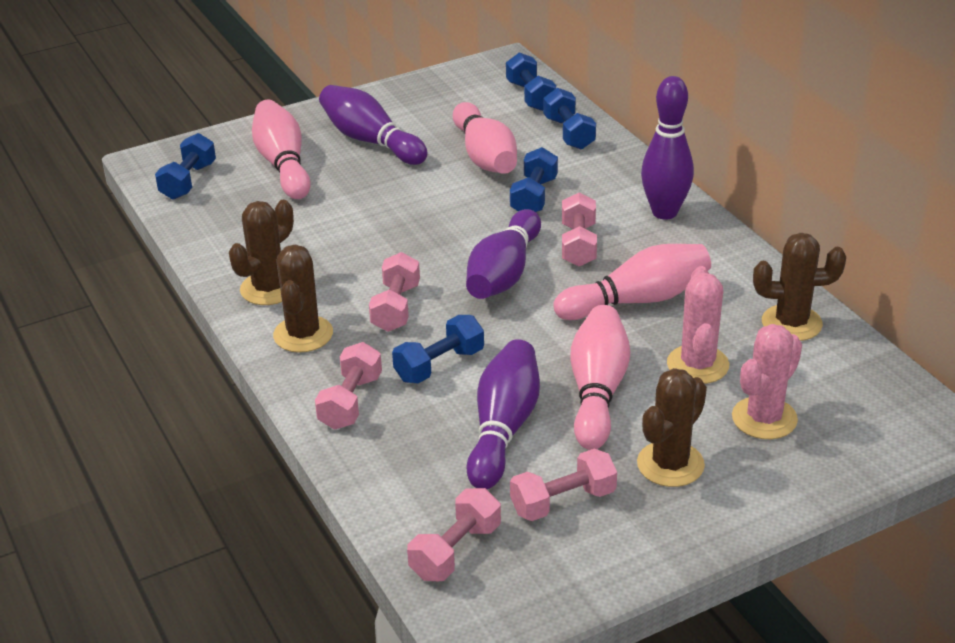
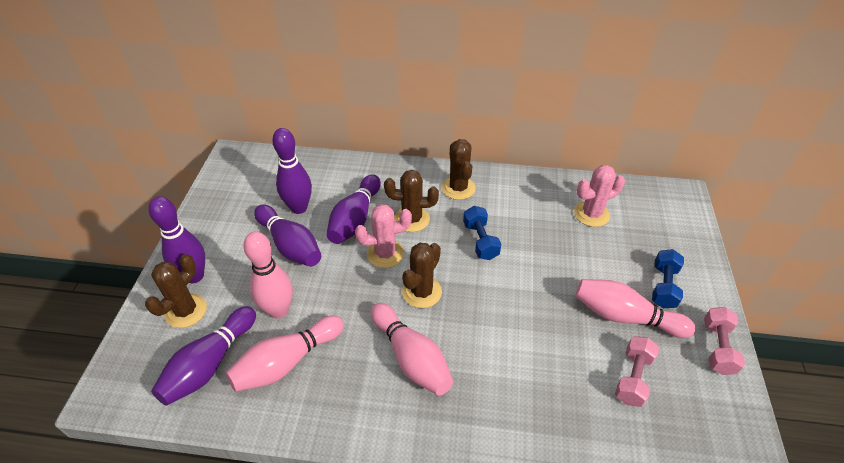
blue dumbbell: [155,133,216,200] [392,315,484,383] [506,52,556,111] [510,147,558,212] [543,88,596,149] = 5 -> [463,206,501,260] [652,249,684,308] = 2
pink dumbbell: [315,342,382,430] [369,252,420,332] [407,488,501,581] [510,449,617,521] [562,193,597,266] = 5 -> [615,336,659,407] [704,307,745,375] = 2
purple bowling pin: [319,85,427,165] [466,209,541,299] [466,339,540,489] [641,76,694,220] = 4 -> [148,196,205,283] [151,306,256,406] [254,205,321,267] [272,128,312,214] [326,174,381,244] = 5

